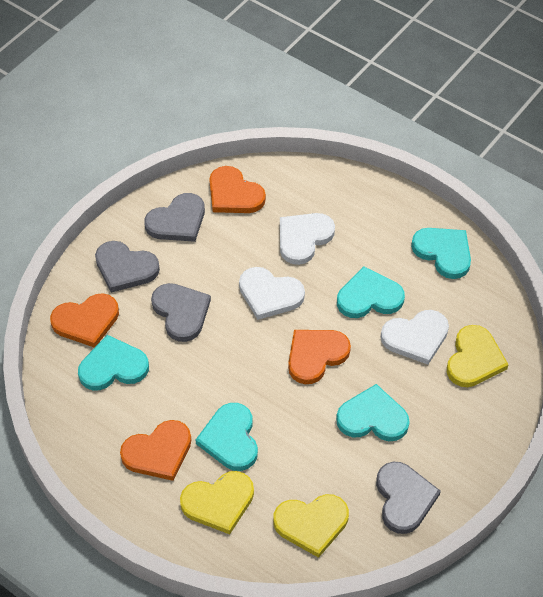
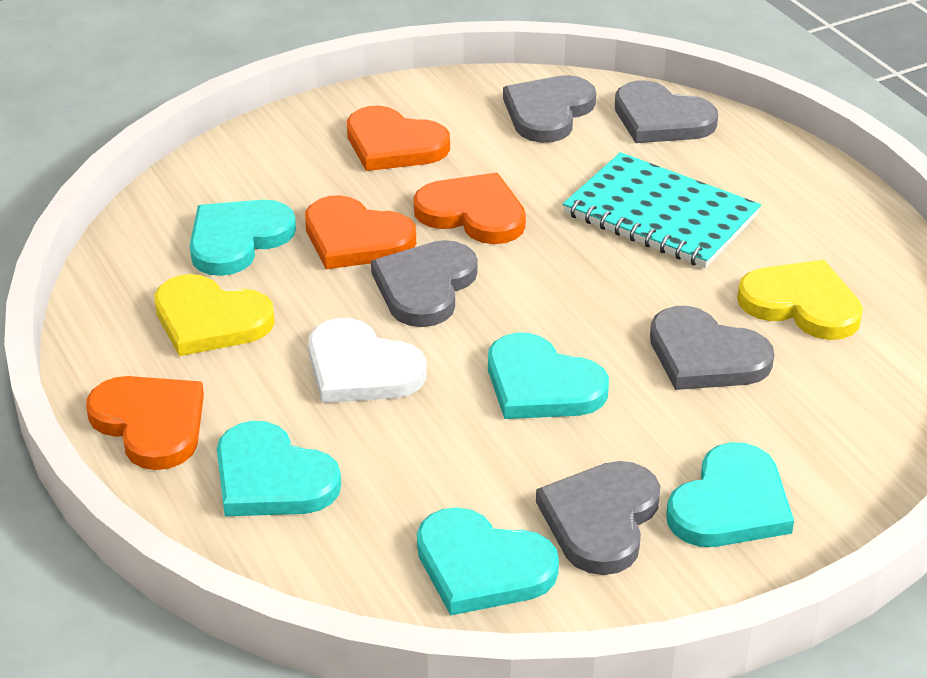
grey heart: [95,241,160,292] [144,193,205,242] [151,283,211,342] [376,462,441,534] = 4 -> [371,240,478,327] [503,75,596,143] [536,461,660,575] [615,81,718,143] [650,306,774,390] = 5
turquoise notebook: none = 0 -> [563,152,761,268] = 1
white heart: [239,267,305,320] [280,213,335,265] [381,310,449,365] = 3 -> [308,318,427,403] = 1
yellow heart: [180,471,254,534] [273,494,349,558] [447,325,509,387] = 3 -> [154,274,275,356] [737,260,863,340] = 2

